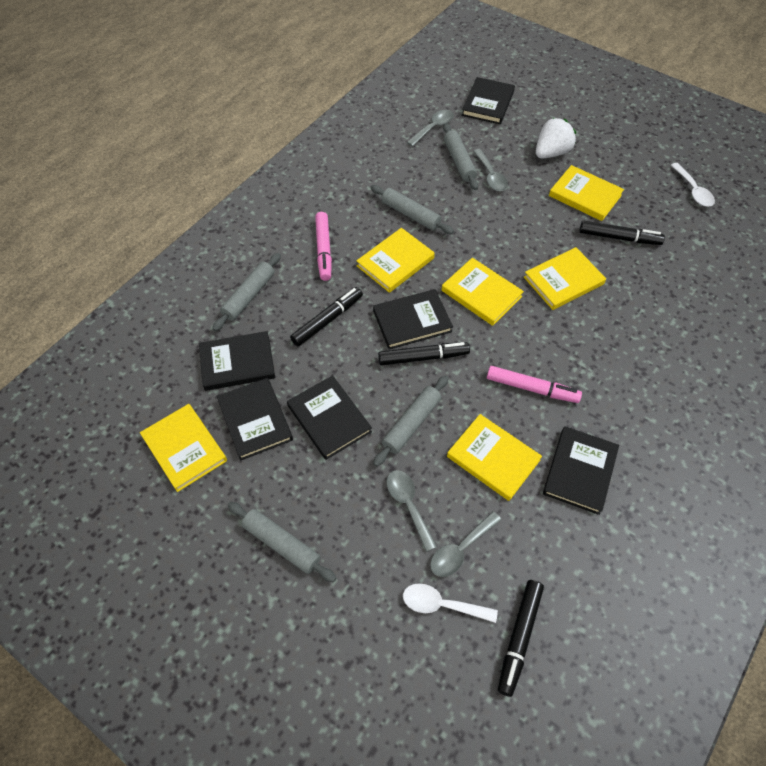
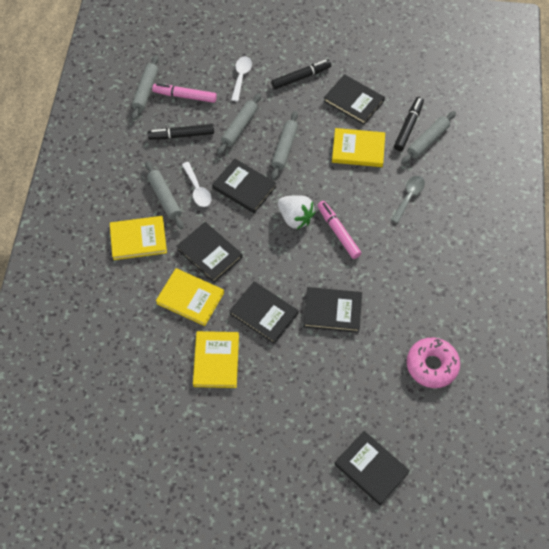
black marker: [290,287,363,346] [378,342,470,365] [498,580,544,697] [579,220,665,245] = 4 -> [148,124,214,140] [271,59,331,89] [394,97,424,151] = 3
grey spoon: [386,470,437,552] [407,110,454,146] [430,511,501,577] [473,149,508,191] = 4 -> [391,176,425,223] = 1
pink donut: none = 0 -> [407,337,460,388] = 1
yellow book: [140,404,227,492] [356,228,435,293] [442,258,524,326] [447,414,542,501] [524,247,606,310] [549,165,624,221] = 6 -> [110,216,167,260] [156,268,224,326] [193,331,239,388] [332,128,385,167] = 4

